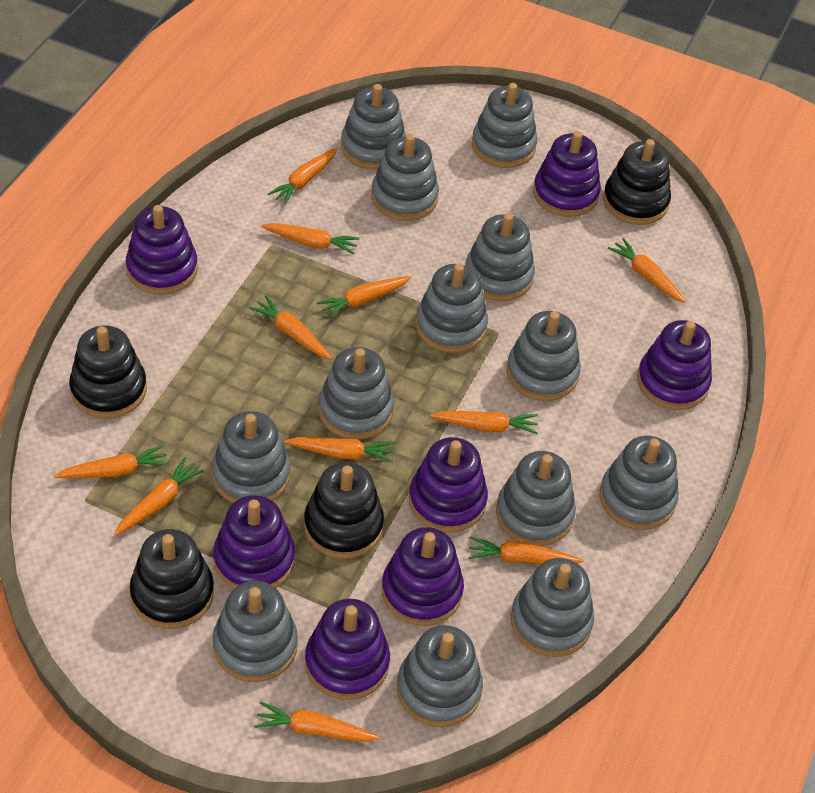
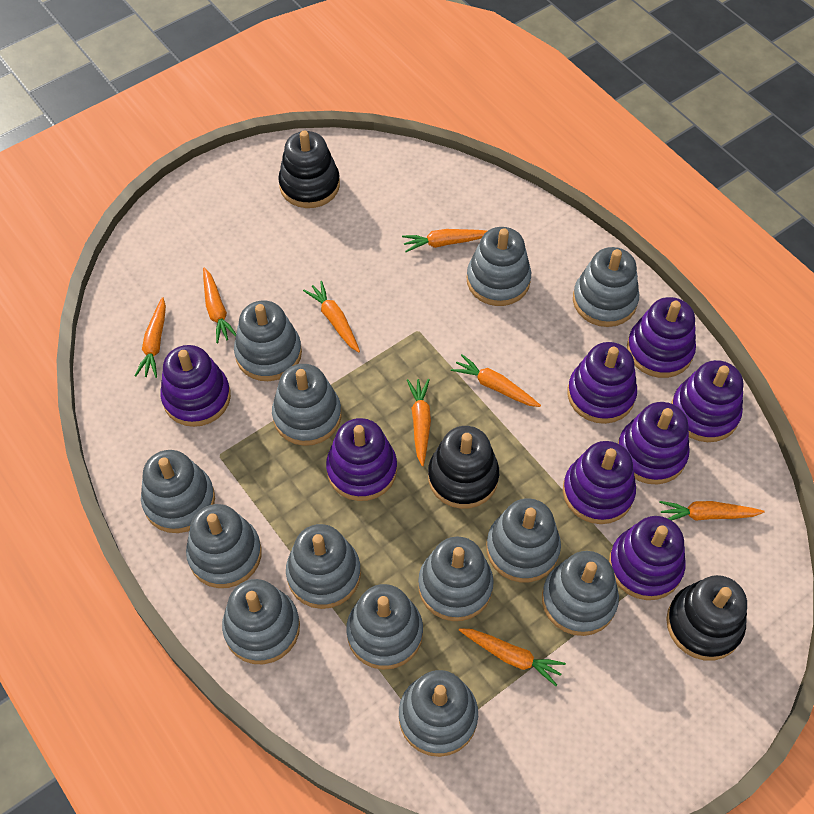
black stacking toy: [69,326,147,419] [130,529,214,629] [304,462,384,559] [603,139,671,225] = 4 -> [278,131,340,208] [428,426,499,509] [666,575,747,661] = 3
orange carrot: [54,445,169,479] [114,457,204,536] [249,295,332,359] [254,701,380,742] [261,223,360,254] [268,148,337,205] [284,437,395,463] [317,276,411,319] [430,411,538,434] [468,536,583,564] [608,238,686,303] = 11 -> [135,297,166,378] [203,267,236,343] [303,281,360,352] [402,229,487,252] [407,379,431,466] [451,354,541,407] [459,628,566,686] [659,501,765,521] = 8
purple stacking toy: [126,205,198,295] [213,495,295,589] [305,599,390,700] [382,527,464,626] [409,437,488,533] [533,131,601,217] [637,320,712,410] = 7 -> [160,345,231,427] [326,418,397,501] [563,441,636,524] [567,342,637,424] [609,516,686,600] [618,402,690,485] [627,297,696,378] [671,360,743,442] = 8

